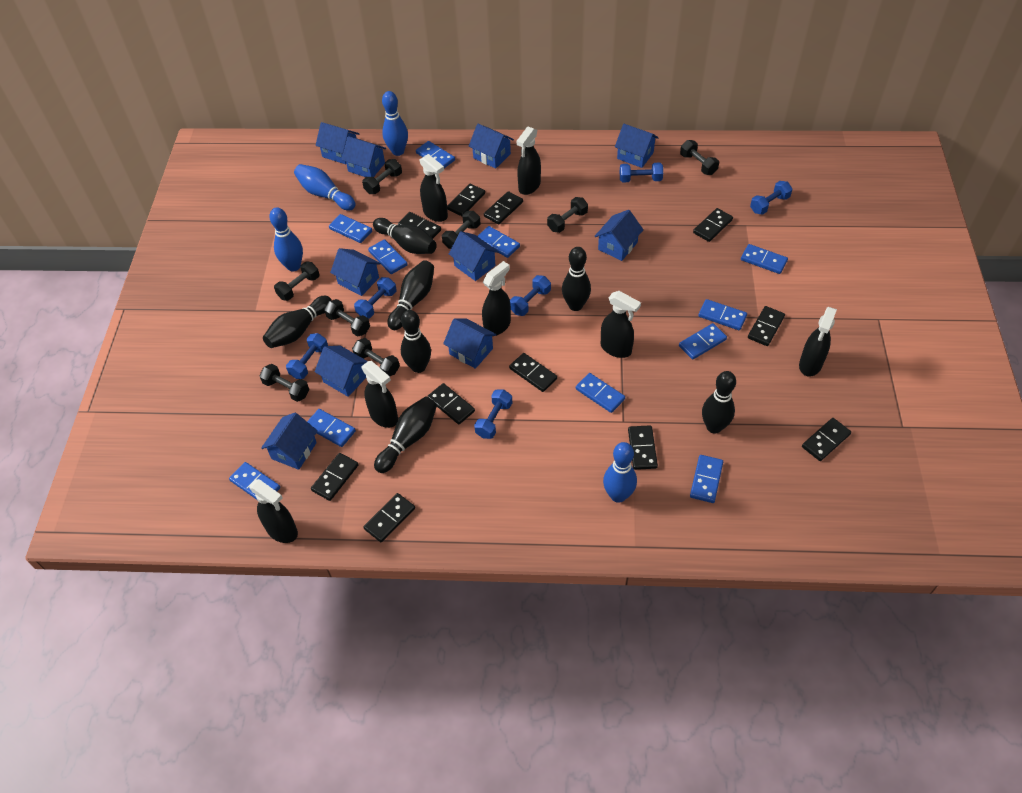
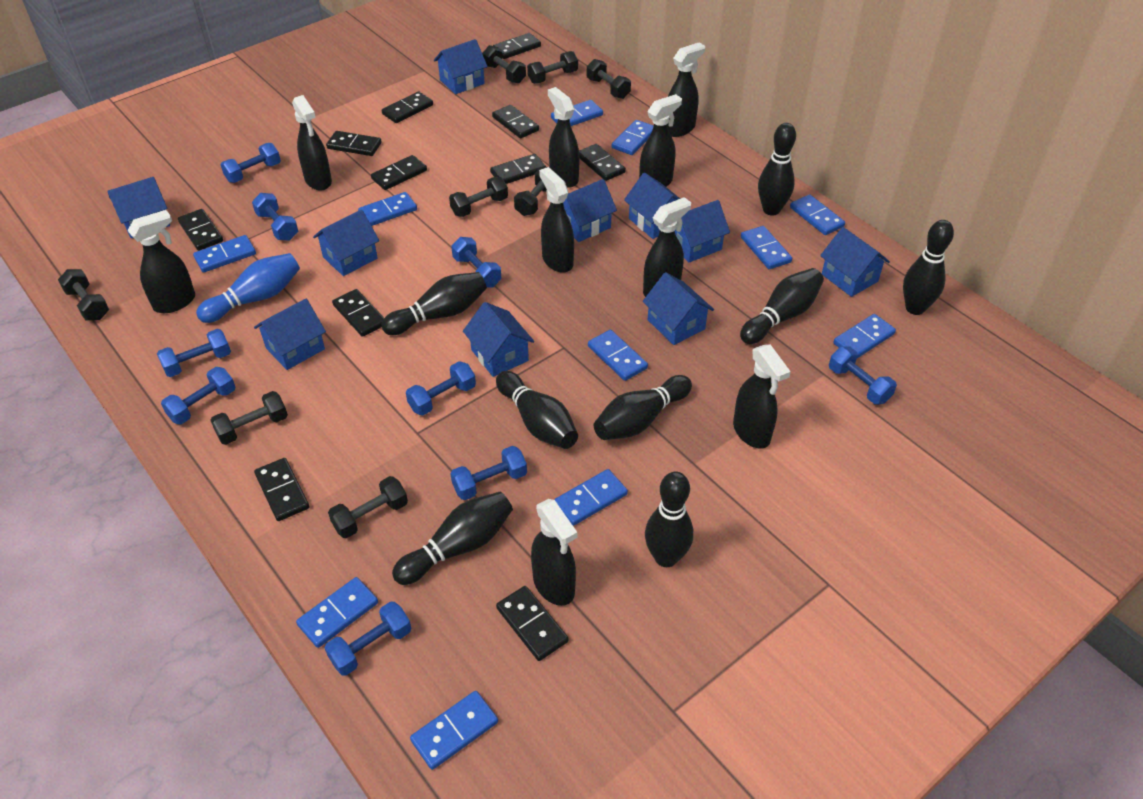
black bowling pin: [263,296,332,348] [373,218,437,254] [374,397,437,473] [388,260,434,330] [401,310,431,373] [562,247,591,311] [702,371,736,434] = 7 -> [381,272,487,335] [392,492,513,585] [496,371,578,449] [594,375,692,440] [645,471,693,567] [740,268,824,344] [758,123,796,216] [903,220,954,315] = 8
black spray bottle: [249,479,298,543] [361,361,398,428] [419,154,448,222] [482,261,511,336] [516,127,541,195] [601,291,641,358] [799,307,837,377] = 7 -> [127,210,195,313] [292,95,332,190] [531,499,577,606] [539,167,574,273] [548,87,580,188] [639,94,682,187] [643,197,691,297] [667,42,705,137] [733,344,791,449] = 9
blue bowling pin: [269,207,303,271] [294,164,355,211] [382,91,408,156] [603,442,637,503] = 4 -> [196,253,300,323] = 1
blue dumbbell: [286,333,328,379] [354,277,397,319] [474,390,512,439] [510,275,551,316] [620,163,663,182] [750,181,792,215] = 6 -> [157,329,231,377] [161,367,236,424] [221,143,281,183] [252,193,298,241] [325,601,411,676] [406,361,476,415] [450,446,527,500] [451,237,501,288] [829,346,897,404] = 9

